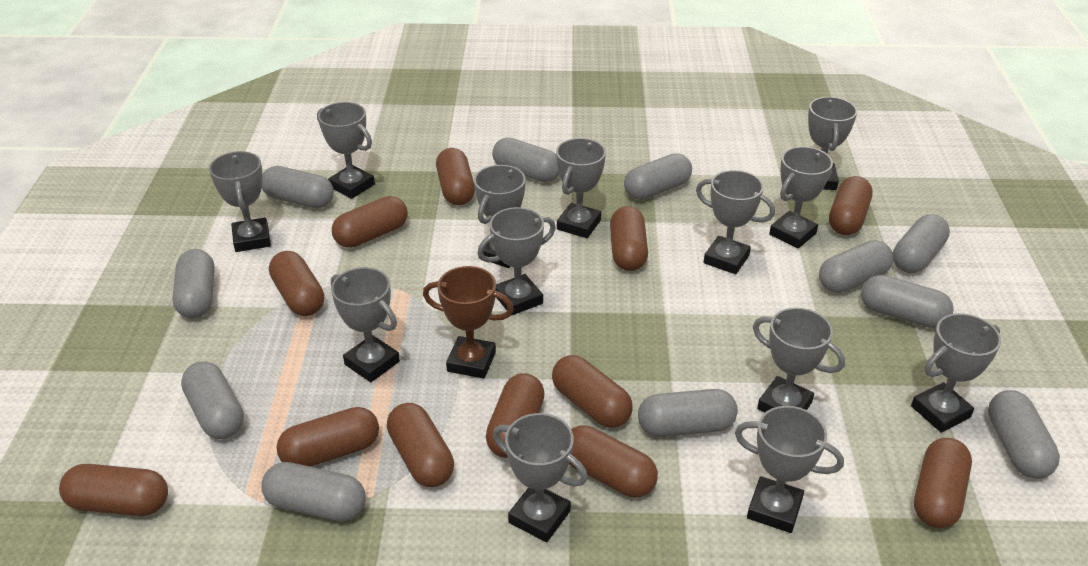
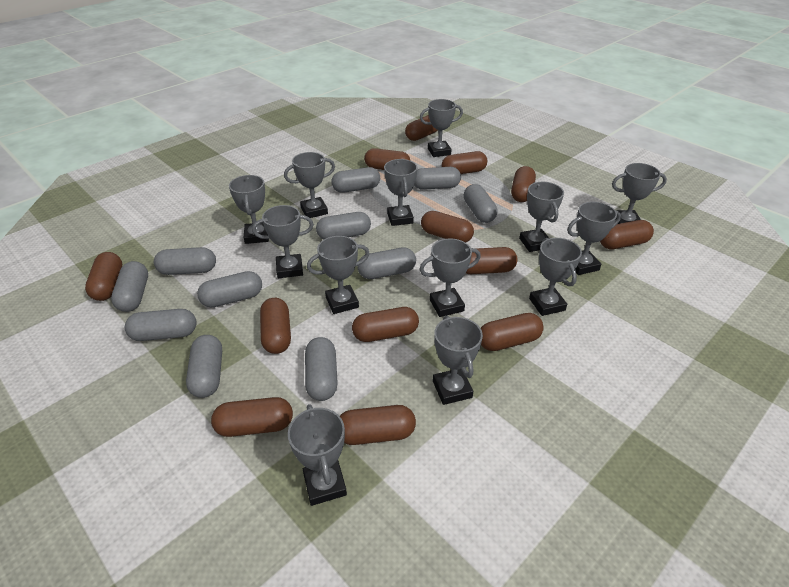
brown capsule: [59,464,168,516] [269,251,324,316] [277,407,379,467] [332,196,408,248] [387,403,454,487] [436,148,475,205] [486,373,545,458] [552,355,633,428] [569,425,658,497] [610,206,648,271] [829,176,873,235] [914,438,972,528] = 12 -> [85,252,122,301] [211,397,293,437] [260,298,291,354] [340,405,416,445] [352,307,419,342] [364,148,411,170] [405,115,438,141] [421,211,474,243] [441,151,487,174] [466,247,518,274] [481,313,543,351] [511,166,536,202] [600,220,654,250] = 13
brown trophy: [423,266,514,378] = 1 -> none = 0

